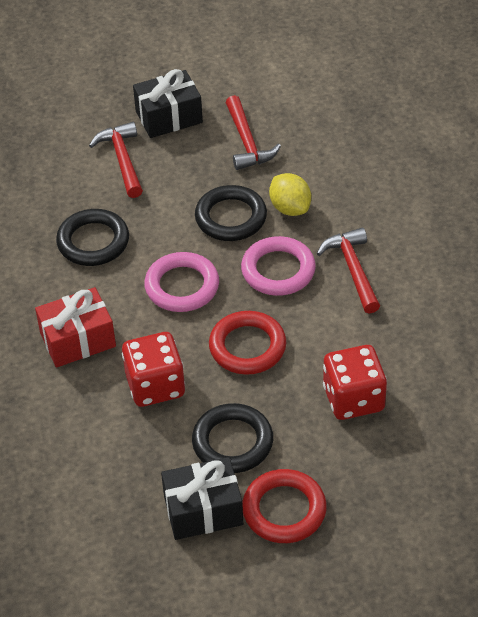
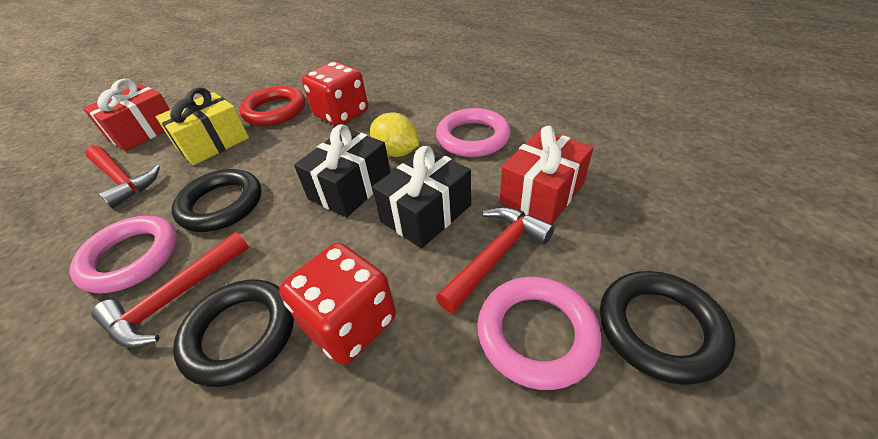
pink ring: [144,252,219,312] [241,236,316,296] = 2 -> [70,216,178,293] [436,108,511,157] [478,277,602,390] = 3
red gift: [35,287,116,368] = 1 -> [83,78,170,151] [500,126,593,224] = 2
red ring: [209,311,286,375] [242,469,327,543] = 2 -> [239,86,305,126] = 1
yellow gift: none = 0 -> [156,87,249,165] = 1

